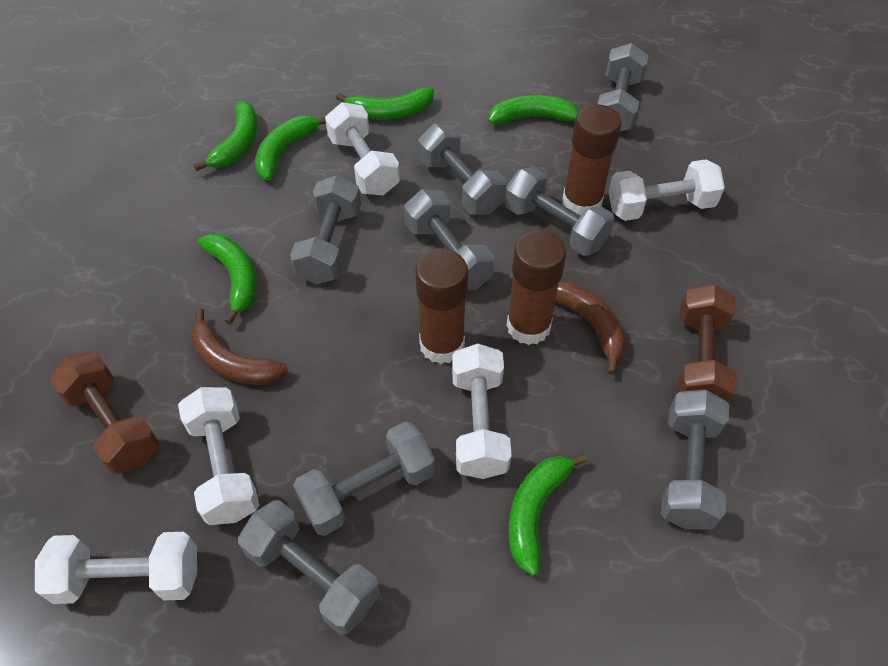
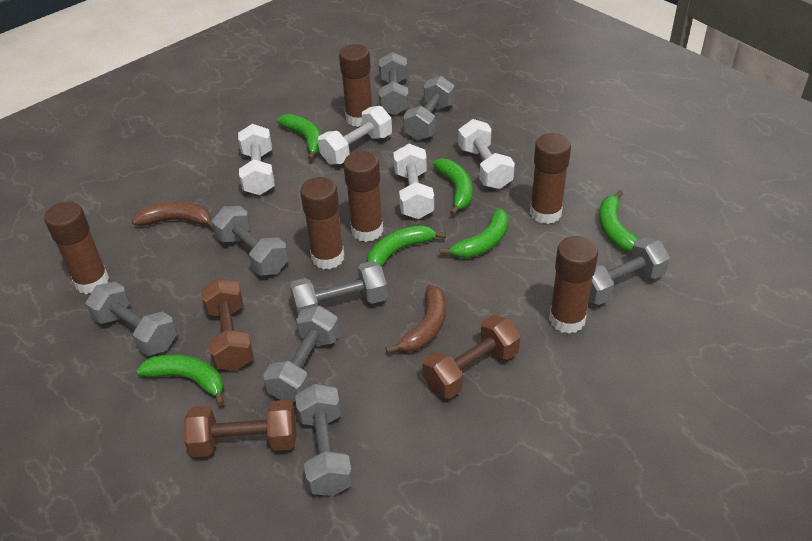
brown dumbbell: [49,352,160,474] [677,284,737,403] = 2 -> [184,400,296,457] [201,278,254,371] [422,315,521,399] = 3
brown glue stick: [415,249,468,364] [506,230,566,345] [562,104,622,216] = 3 -> [44,201,109,294] [300,177,344,269] [339,44,372,127] [343,151,383,242] [530,133,571,224] [549,236,598,334] = 6
white dumbbell: [35,532,197,604] [178,387,259,525] [325,102,400,195] [452,344,512,479] [608,159,725,221] = 5 -> [238,124,275,195] [318,106,392,165] [393,144,434,219] [458,119,515,189] = 4

